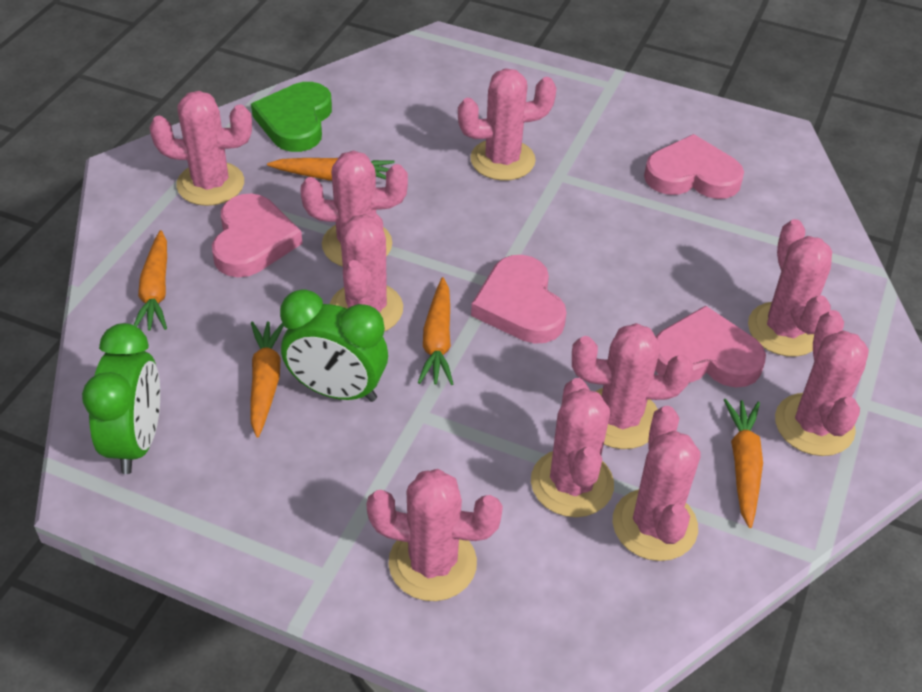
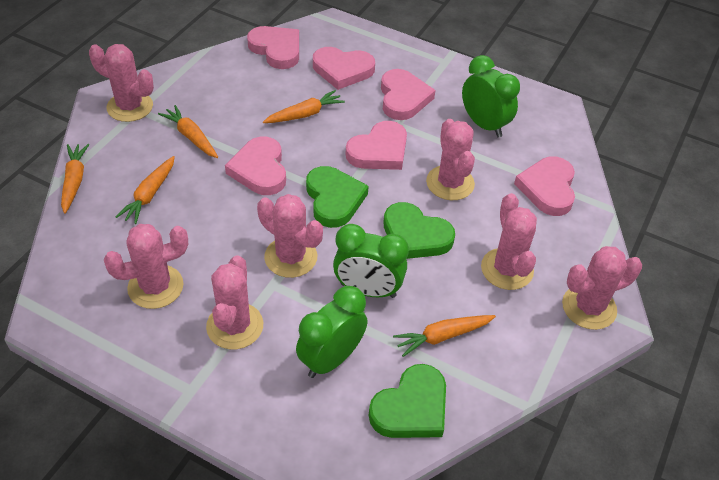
green clock: [82,323,160,474] [280,289,388,402] = 2 -> [296,286,367,378] [333,224,409,298] [462,55,520,137] = 3
green heart: [251,82,332,152] = 1 -> [306,166,369,228] [369,364,446,438] [383,202,455,259] = 3
pink cactus: [150,91,252,206] [300,150,408,266] [330,211,403,332] [366,469,503,601] [458,68,557,181] [531,378,614,517] [572,323,693,449] [613,406,700,561] [748,219,832,357] [775,310,869,456] = 10 -> [89,44,154,122] [104,224,188,309] [206,255,263,349] [257,194,323,278] [426,119,475,200] [481,193,537,290] [562,246,642,330] = 7
pink heart: [212,194,303,277] [471,255,566,344] [644,134,744,199] [655,305,766,388] = 4 -> [225,136,286,195] [247,26,299,69] [313,47,375,90] [346,121,407,170] [381,69,436,120] [514,157,575,216] = 6

